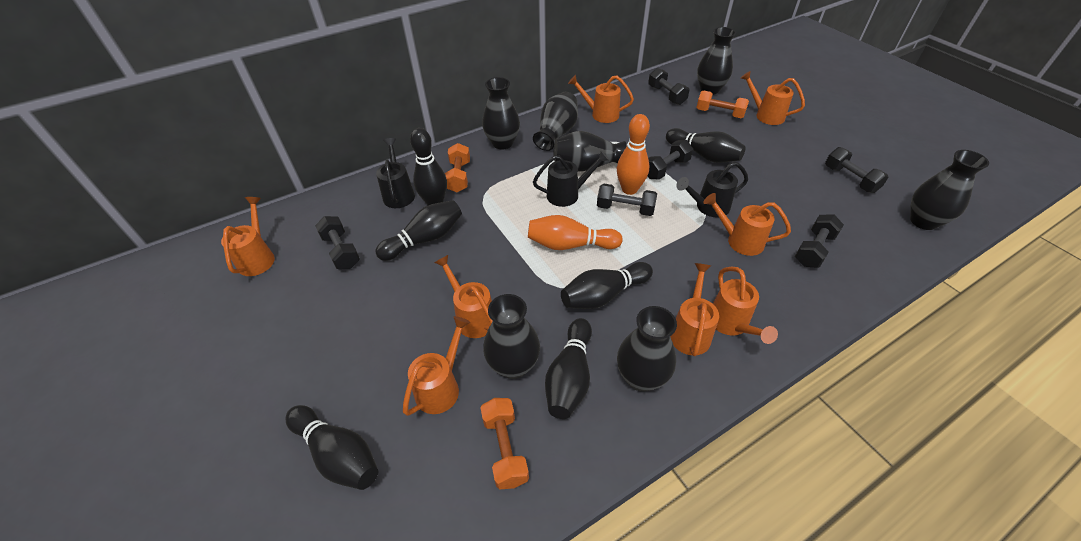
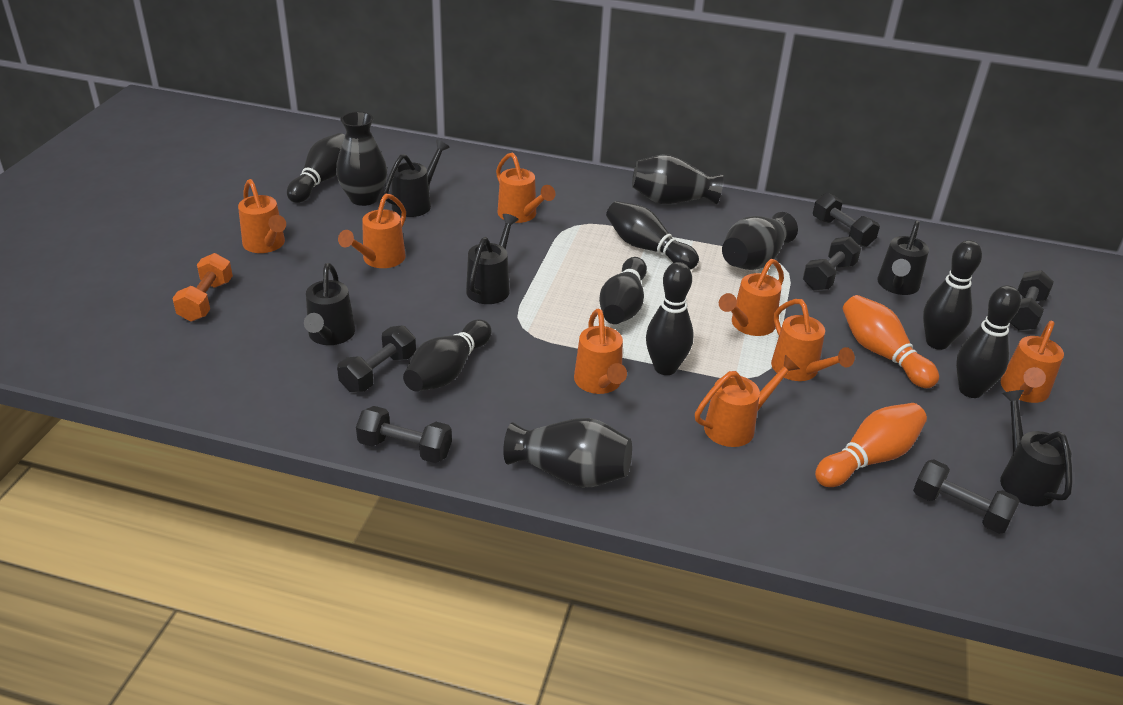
black bowling pin: [285,405,378,490] [375,200,462,261] [410,128,447,205] [545,318,592,419] [561,262,653,309] [666,128,746,163] = 6 -> [287,133,345,203] [403,319,492,392] [599,257,647,324] [606,201,699,269] [646,262,694,375] [923,240,982,350] [956,285,1021,398] = 7
black vase: [482,77,520,149] [483,294,540,379] [533,92,578,151] [554,131,627,172] [617,306,677,392] [697,27,736,95] [910,150,989,230] = 7 -> [336,112,387,206] [503,418,632,488] [632,155,723,204] [722,212,798,270] = 4
black watering can: [376,138,415,208] [533,150,609,207] [676,162,748,217] = 3 -> [304,263,355,345] [384,140,450,217] [466,214,519,304] [877,221,929,295] [1000,390,1072,506] = 5
orange dumbbell: [445,143,470,192] [481,398,529,490] [696,90,749,118] = 3 -> [172,253,233,322] = 1

